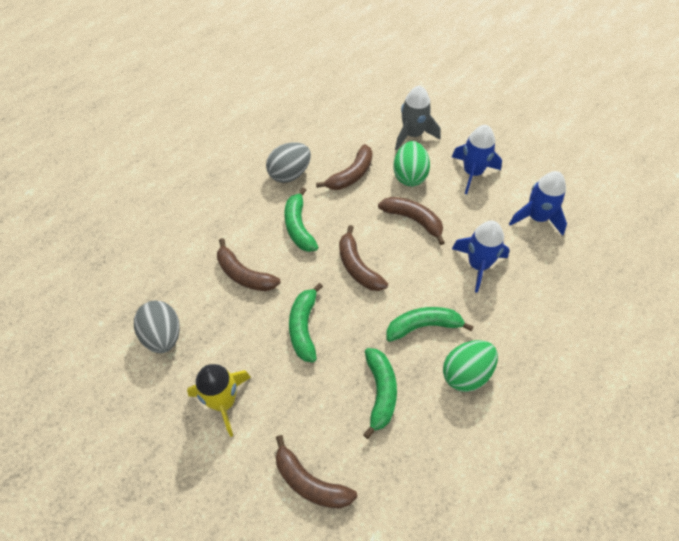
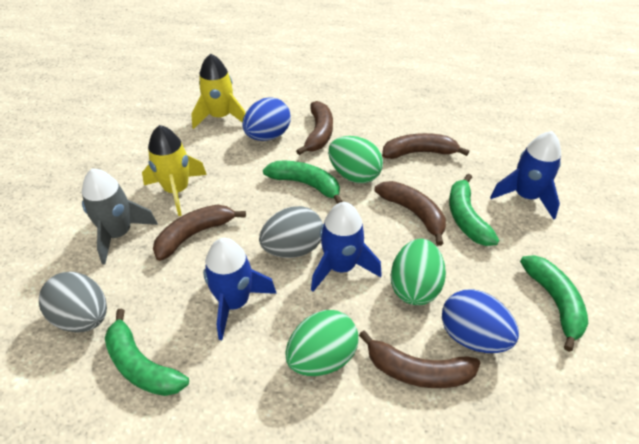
blue egg: none = 0 -> [242,97,291,141] [442,289,519,353] = 2
green egg: [393,141,430,186] [443,340,498,392] = 2 -> [285,310,359,376] [328,136,383,183] [391,239,446,305] = 3
yellow rocket: [187,364,251,437] = 1 -> [142,125,207,216] [191,53,245,129] = 2

